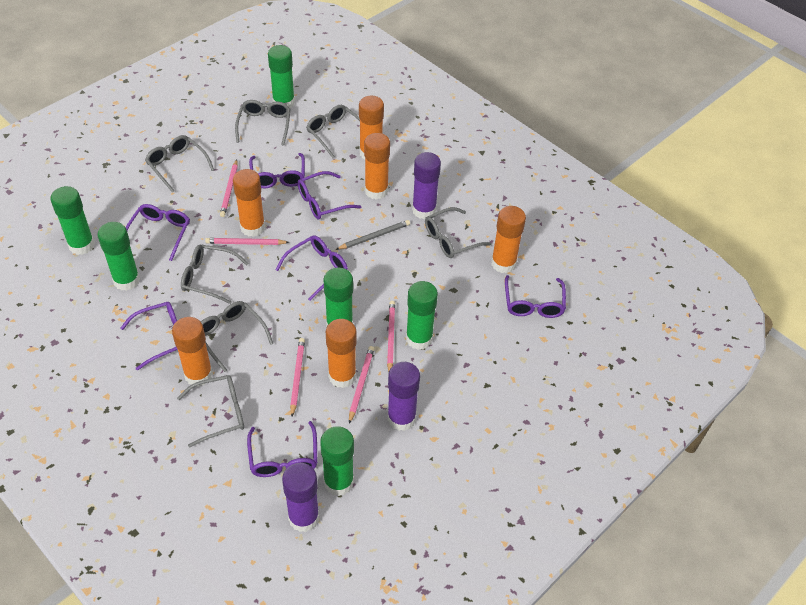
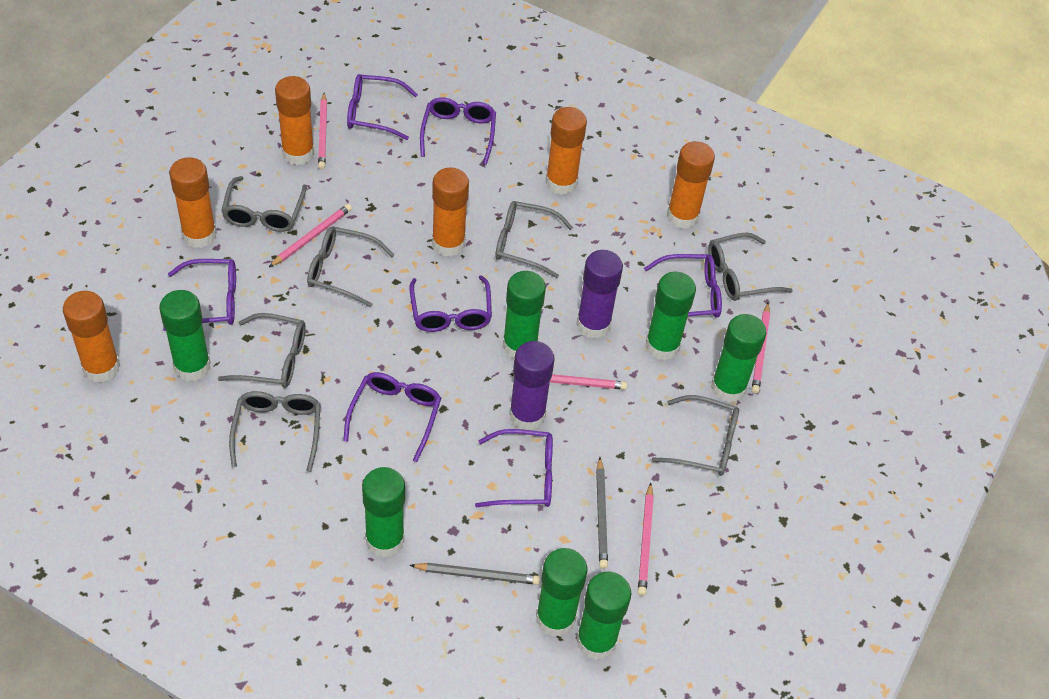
green glue stick: [50,186,95,255] [97,222,140,291] [268,45,295,108] [320,426,354,496] [323,267,353,326] [406,281,438,350] = 6 -> [159,290,211,381] [362,467,405,558] [503,271,546,358] [536,548,587,637] [576,572,631,660] [645,272,696,360] [711,314,767,403] = 7
grey pencil: [336,220,410,250] = 1 -> [410,563,540,585] [596,457,608,569] = 2
purple glue stick: [282,463,319,532] [388,362,420,431] [412,152,441,219] = 3 -> [509,341,555,430] [576,250,623,339] = 2

